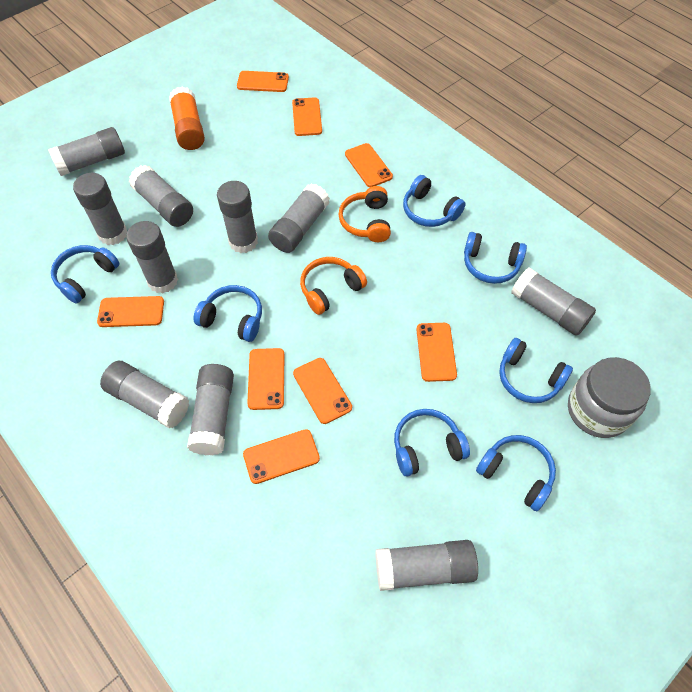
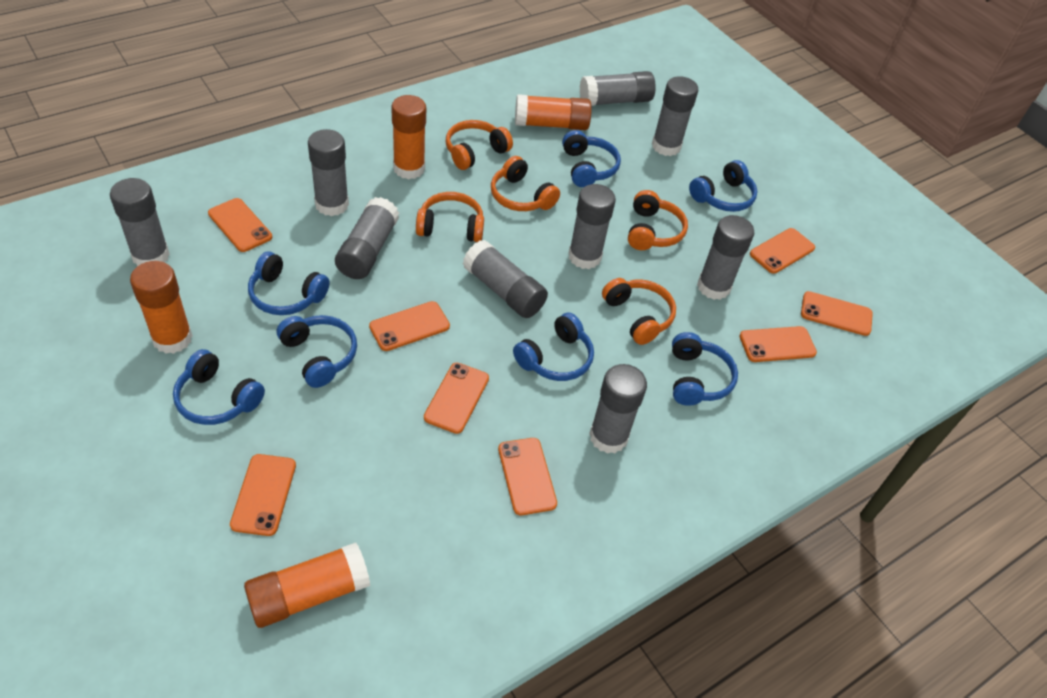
grey glue stick: [48,127,125,176] [73,173,127,245] [100,361,189,428] [126,221,178,293] [129,165,193,227] [187,364,234,455] [217,181,258,253] [268,183,330,253] [375,540,478,591] [511,267,596,336] = 10 -> [110,178,170,266] [308,129,349,216] [335,197,399,279] [463,240,548,318] [568,184,616,269] [580,71,656,106] [589,364,647,454] [652,76,698,156] [697,215,754,300] = 9
grey jar: [568,357,651,438] = 1 -> none = 0
orange glue stick: [169,86,205,150] = 1 -> [130,261,193,354] [244,543,370,628] [391,95,426,179] [515,94,592,130] = 4
orange headphones: [300,257,367,315] [339,186,391,242] = 2 -> [416,192,484,242] [446,120,513,170] [491,156,560,211] [602,278,676,345] [628,190,688,250] = 5

